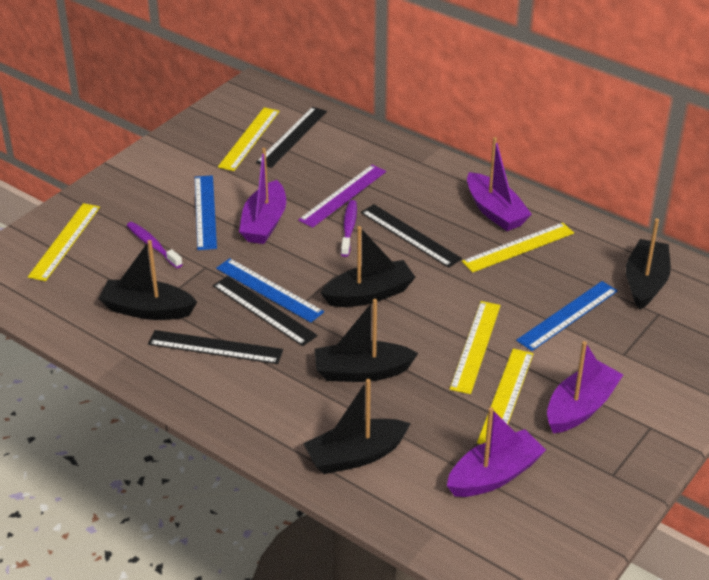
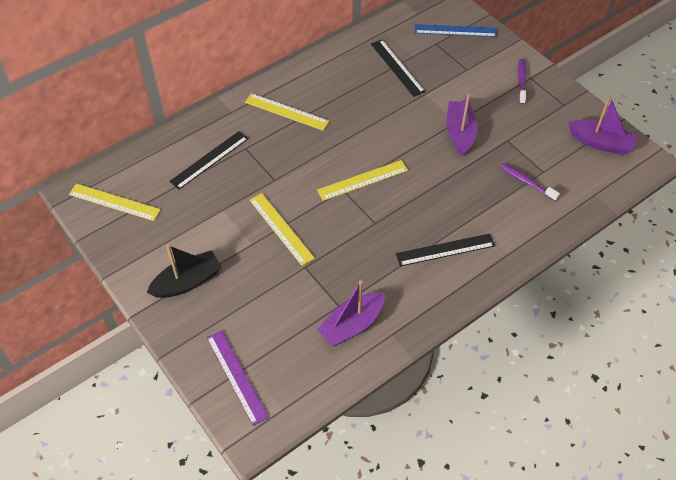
black boat: [98,240,197,320] [303,379,411,474] [315,299,418,382] [320,226,416,307] [626,218,671,309] = 5 -> [147,245,222,298] = 1
black ruler: [148,330,283,364] [213,276,318,346] [256,107,327,168] [361,204,462,268] = 4 -> [169,131,248,190] [371,40,425,97] [396,233,495,266] = 3
blue ruler: [195,175,217,250] [216,258,324,323] [516,281,618,351] = 3 -> [415,24,497,37] = 1
purple boat: [239,148,286,244] [447,407,546,497] [467,137,532,231] [547,341,623,433] = 4 -> [317,280,385,346] [446,94,478,156] [568,95,638,155] = 3
yellow ruler: [28,203,100,281] [218,107,280,171] [450,301,501,394] [462,222,574,273] [477,349,534,444] = 5 -> [69,183,161,221] [245,93,329,131] [249,193,315,266] [317,160,408,201] = 4

